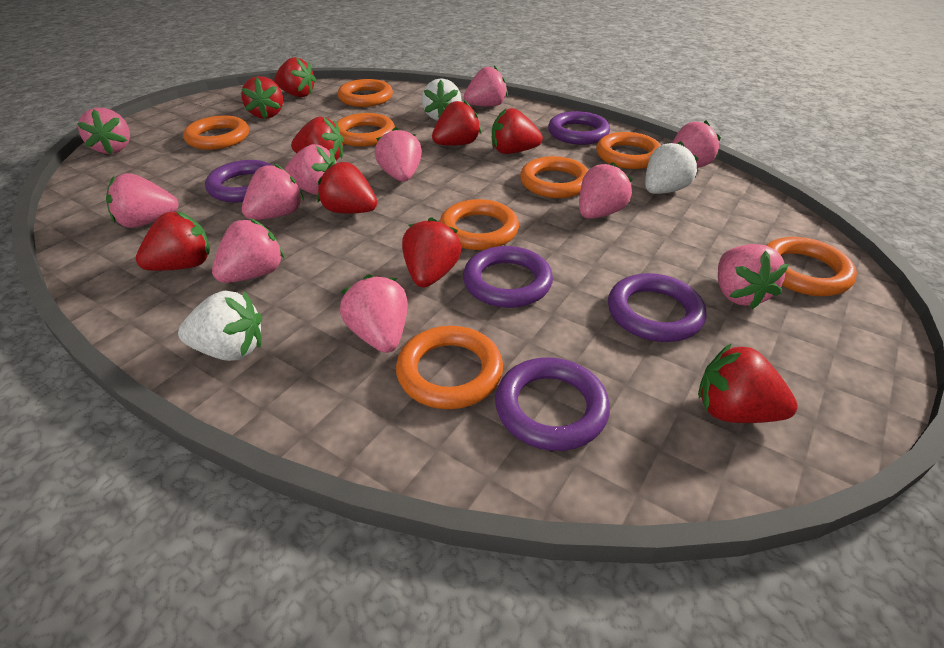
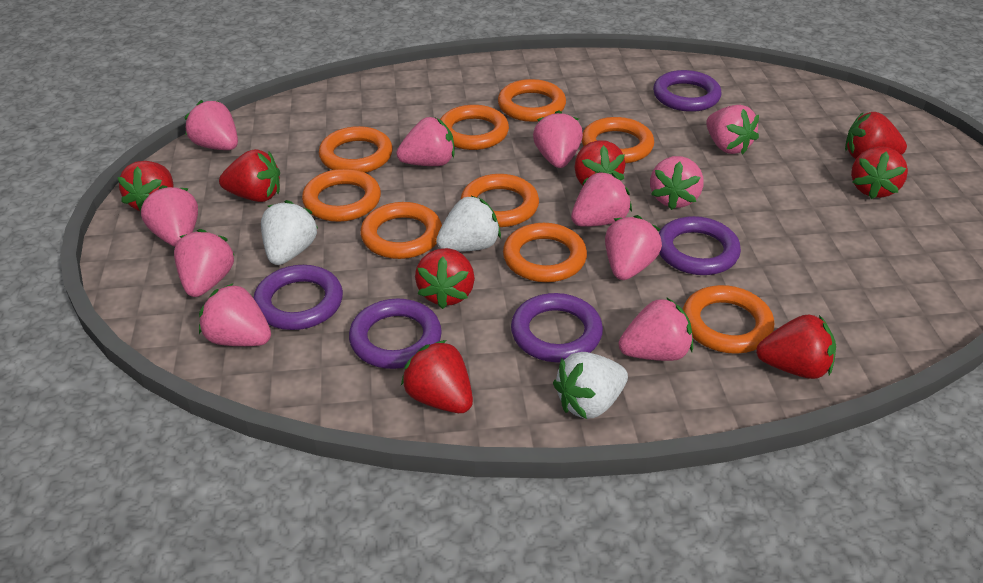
orange ring: [183,115,249,150] [337,79,393,107] [337,113,395,147] [396,326,503,409] [440,199,519,250] [520,156,588,198] [596,132,661,169] [767,237,857,296] = 8 -> [302,169,381,222] [319,126,393,173] [360,202,442,259] [440,105,509,150] [461,174,539,227] [498,79,566,122] [503,223,587,282] [582,117,654,163] [682,285,774,354] = 9
red strawberry: [136,211,210,271] [241,76,283,119] [274,57,316,97] [291,116,344,160] [317,162,377,214] [402,217,461,287] [432,100,481,146] [492,108,543,154] [698,343,798,423] = 9 -> [117,161,173,212] [219,149,280,202] [401,340,473,413] [415,248,475,309] [574,140,625,185] [756,314,836,379] [845,112,907,159] [851,146,908,199] = 8

